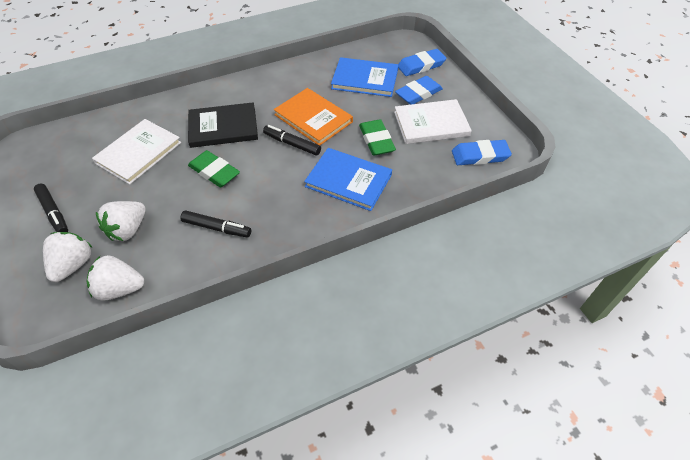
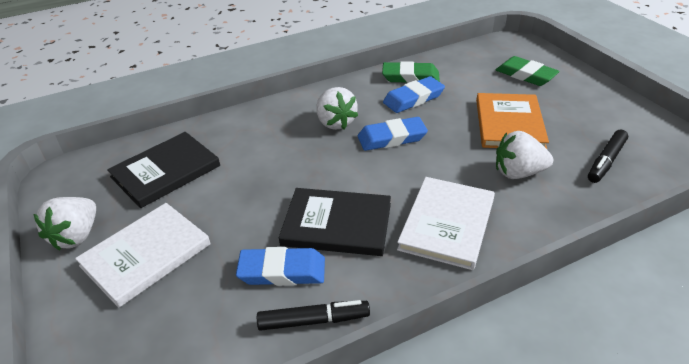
black book: [188,102,258,148] = 1 -> [107,132,220,208] [279,188,391,256] = 2
black marker: [34,184,68,232] [180,210,251,238] [263,125,321,156] = 3 -> [257,300,370,331] [588,130,628,183] = 2
blue book: [304,148,392,211] [331,57,398,97] = 2 -> none = 0

